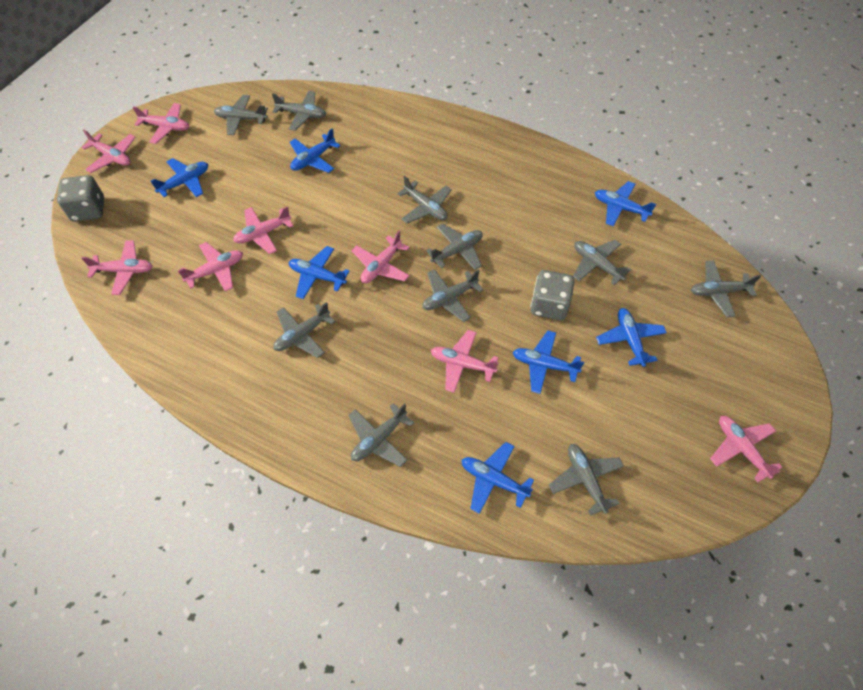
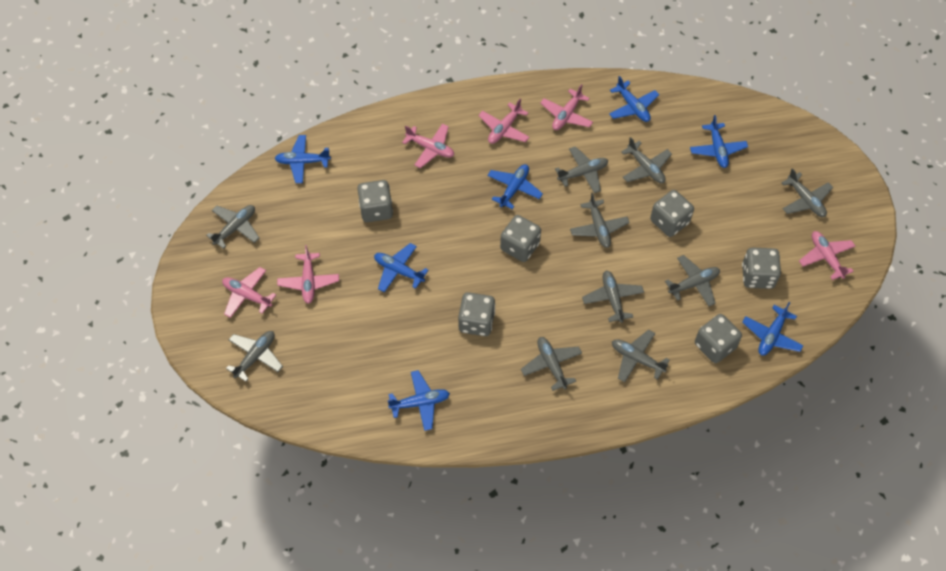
grey dice: [57,175,104,221] [530,270,575,321] = 2 -> [357,180,393,222] [458,292,495,336] [500,215,541,262] [650,190,694,237] [695,314,742,363] [742,247,781,289] = 6
pink plane: [81,130,135,173] [81,240,152,295] [132,103,189,144] [178,242,243,291] [233,206,293,254] [351,231,410,283] [431,330,499,393] [710,416,782,482] = 8 -> [222,267,276,318] [277,245,339,304] [402,124,454,168] [478,98,530,144] [540,84,593,130] [799,231,856,280] = 6

